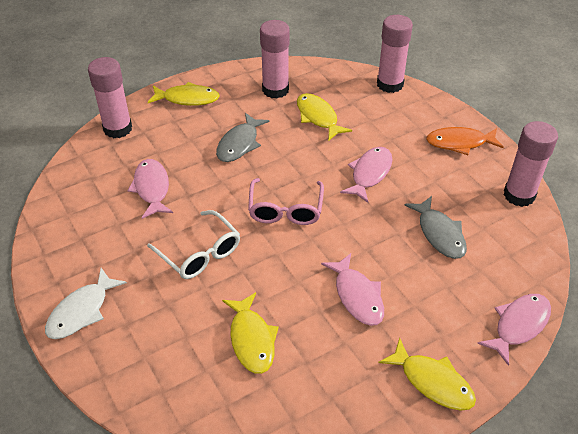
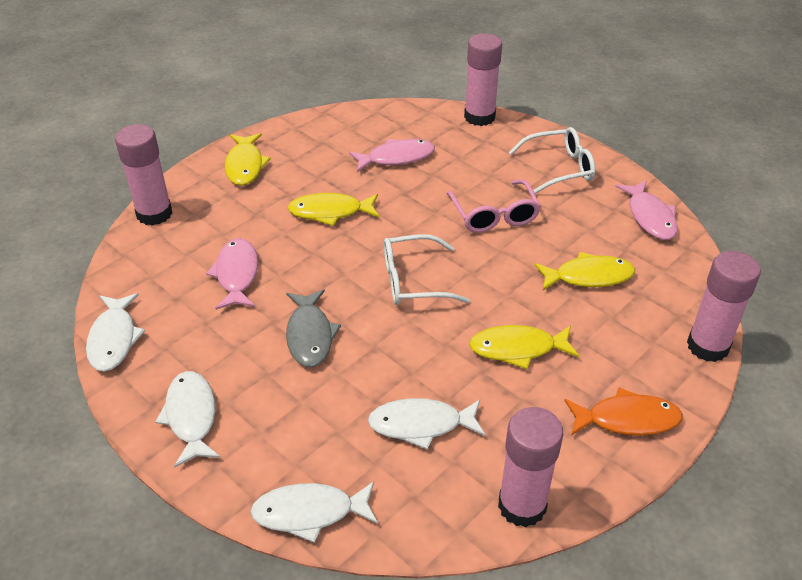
grey fish: [216,113,270,162] [404,196,467,259] = 2 -> [286,289,341,367] = 1
pink fish: [127,159,173,219] [321,253,384,326] [340,147,392,203] [477,294,551,366] = 4 -> [206,238,258,310] [349,139,435,172] [615,180,678,240] = 3
white fish: [45,268,127,339] = 1 -> [86,293,145,372] [155,371,220,468] [250,482,378,543] [368,398,485,450] = 4
white glasses: [147,210,240,279] = 1 -> [384,234,470,305] [508,127,595,194] = 2

